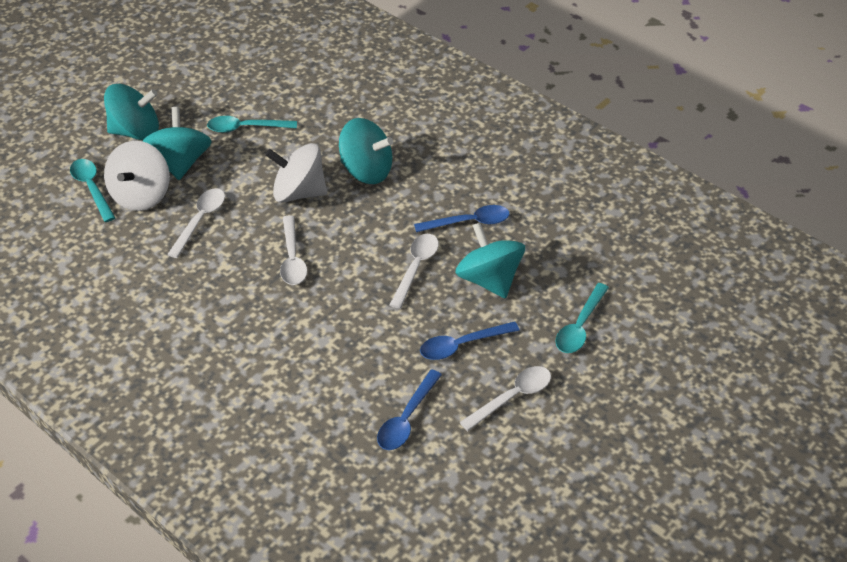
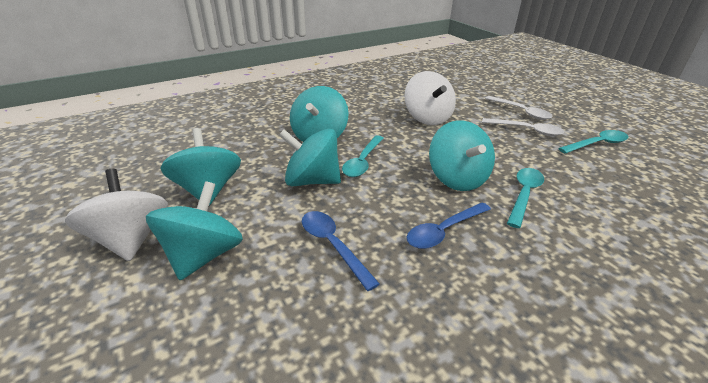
blue spoon: [377,369,442,450] [414,205,510,232] [420,321,520,360] = 3 -> [302,211,380,291] [407,203,491,249] = 2
turquoise spinning top: [104,84,159,140] [143,107,212,180] [339,118,393,184] [455,222,525,299] = 4 -> [146,181,243,280] [160,128,241,206] [279,128,341,186] [290,86,349,142] [429,121,495,191] = 5
white spoon: [167,188,225,258] [280,215,307,285] [390,234,439,309] [460,366,551,431] = 4 -> [482,118,564,136] [485,96,553,120] = 2

